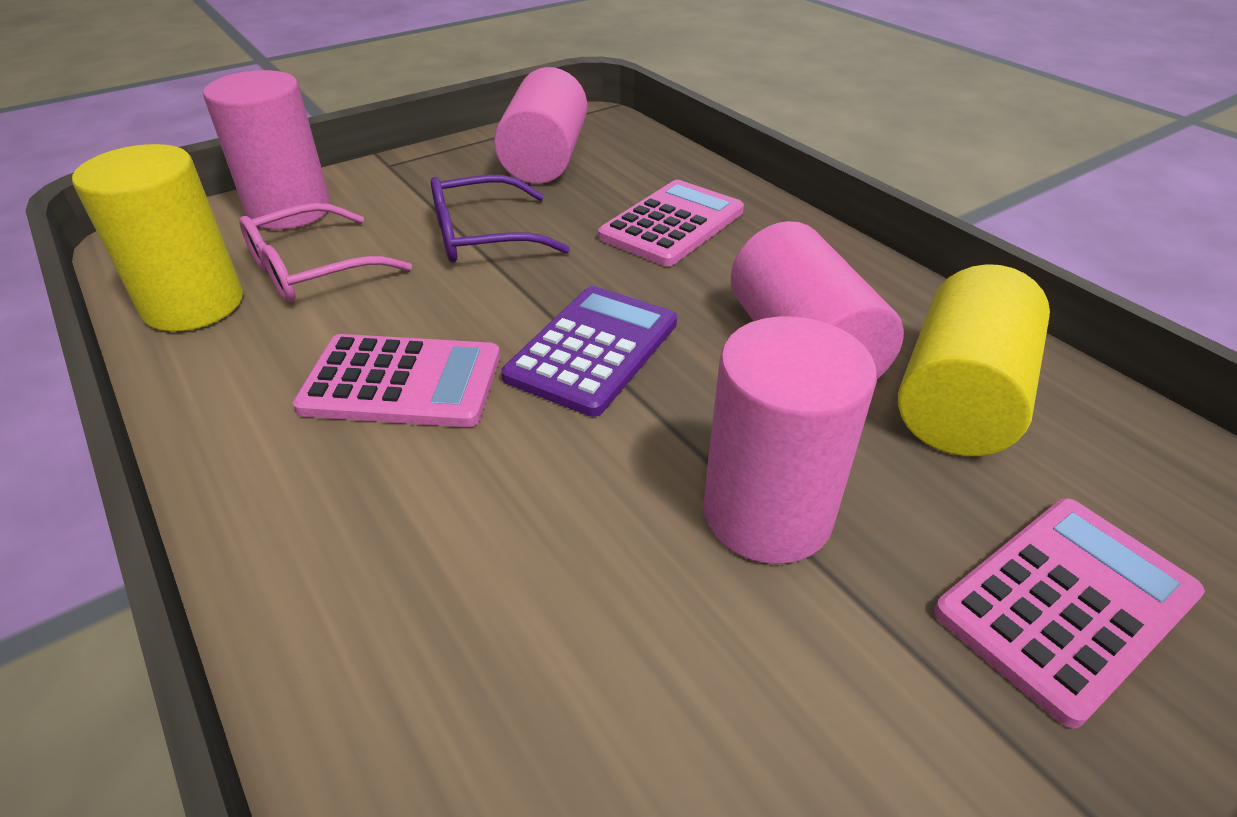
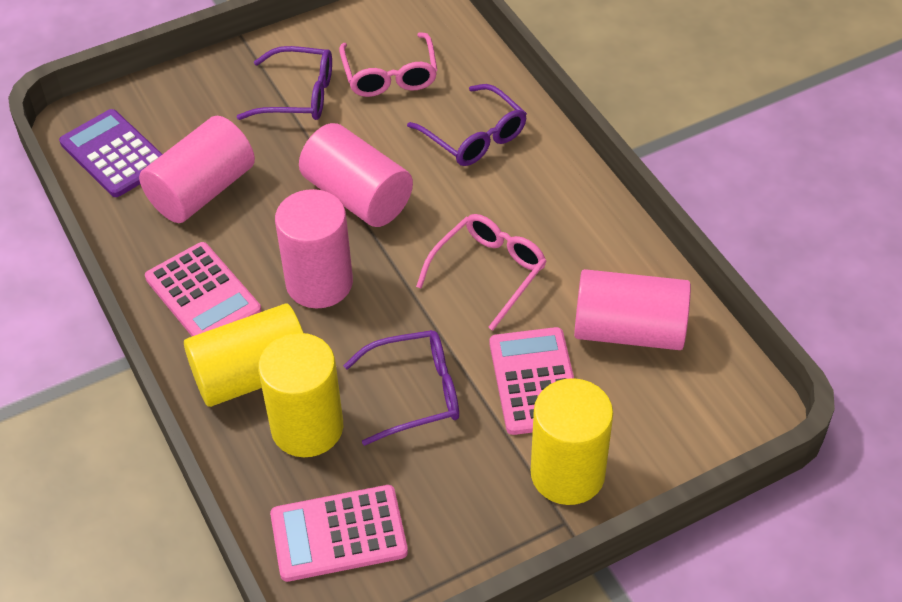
pink glasses: [239,203,412,302] = 1 -> [339,32,437,97] [416,214,547,331] = 2
purple glasses: [431,175,570,263] = 1 -> [237,46,332,120] [343,330,459,446] [407,84,527,166] = 3
yellow cylinder: [72,144,243,332] [898,264,1050,456] = 2 -> [184,304,304,407] [258,333,343,457] [531,378,613,505] = 3

